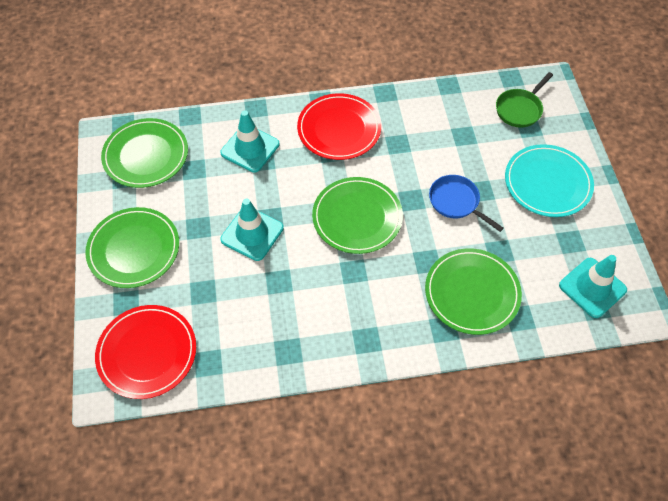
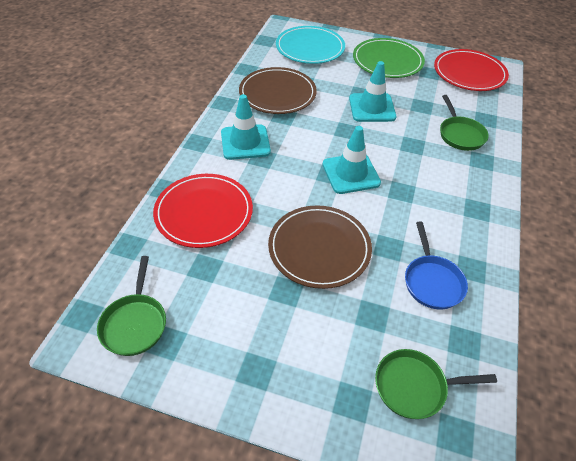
brown plate: none = 0 -> [239,67,317,114] [268,205,372,289] = 2
green pan: [496,72,553,128] = 1 -> [97,256,166,356] [375,349,497,419] [440,95,489,151] = 3
green plate: [85,207,179,288] [101,118,188,188] [312,177,403,254] [425,248,522,335] = 4 -> [353,38,425,78] = 1

